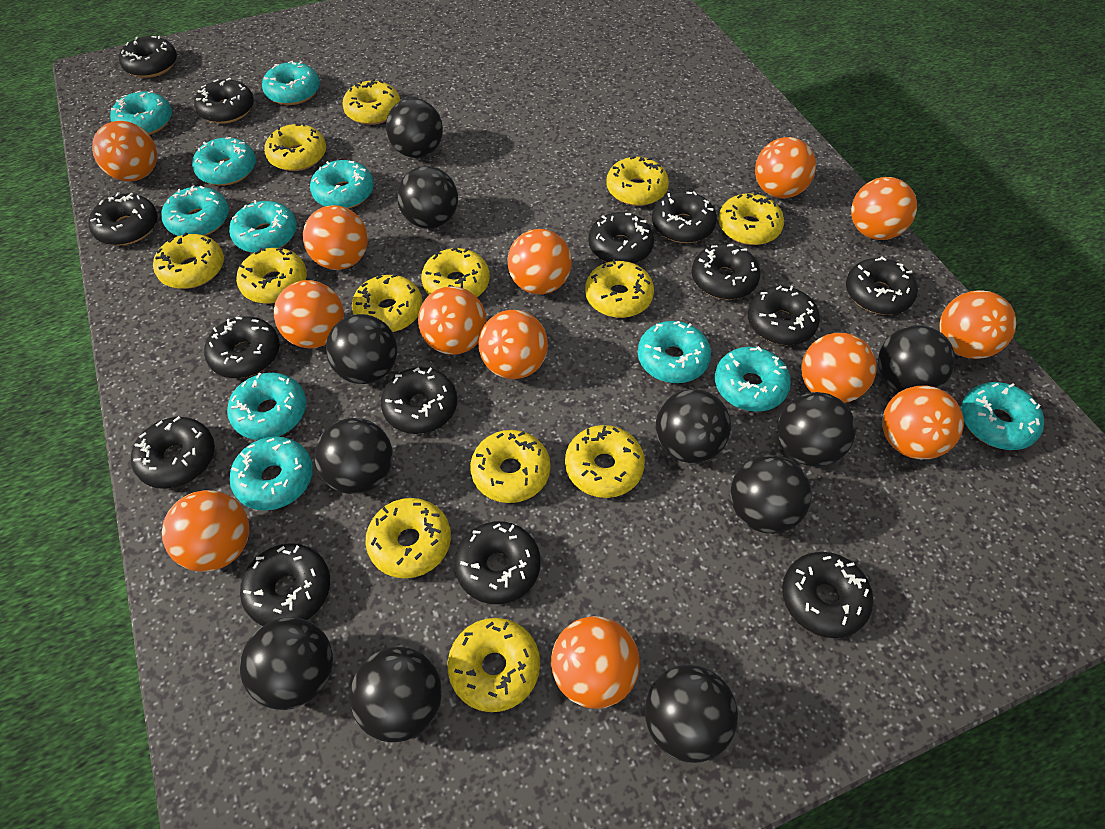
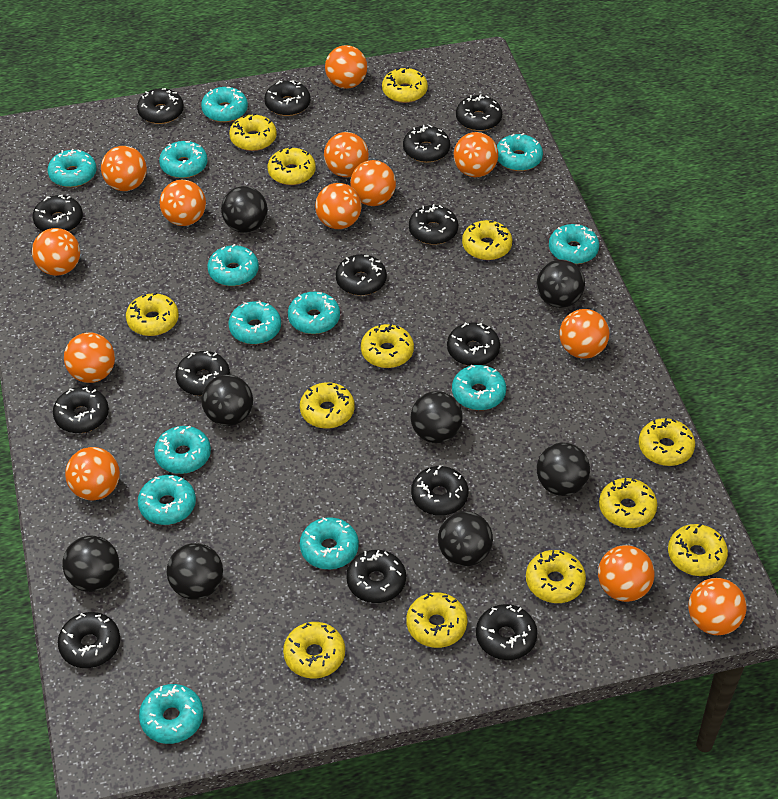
black ball: [240,617,333,710] [314,418,393,494] [326,314,397,384] [350,647,442,742] [386,98,443,158] [397,166,458,229] [645,665,738,763] [656,389,731,463] [730,455,812,534] [778,392,856,467] [878,325,955,392] = 11 -> [62,536,119,592] [167,543,223,600] [201,375,253,426] [221,186,268,233] [411,391,463,443] [438,511,493,566] [537,259,585,308] [537,442,590,496] = 8
turquoise donut: [110,91,172,135] [161,185,229,236] [192,137,256,185] [227,373,306,440] [229,200,297,253] [229,436,313,511] [262,61,320,105] [310,160,374,209] [638,321,711,383] [715,346,791,412] [961,382,1044,450] = 11 -> [48,149,96,187] [138,475,196,525] [139,684,203,744] [154,426,211,474] [159,141,208,178] [201,87,248,122] [207,244,259,286] [228,301,281,344] [288,292,340,334] [300,517,359,569] [452,365,506,410] [497,133,543,171] [549,224,599,264] = 13

